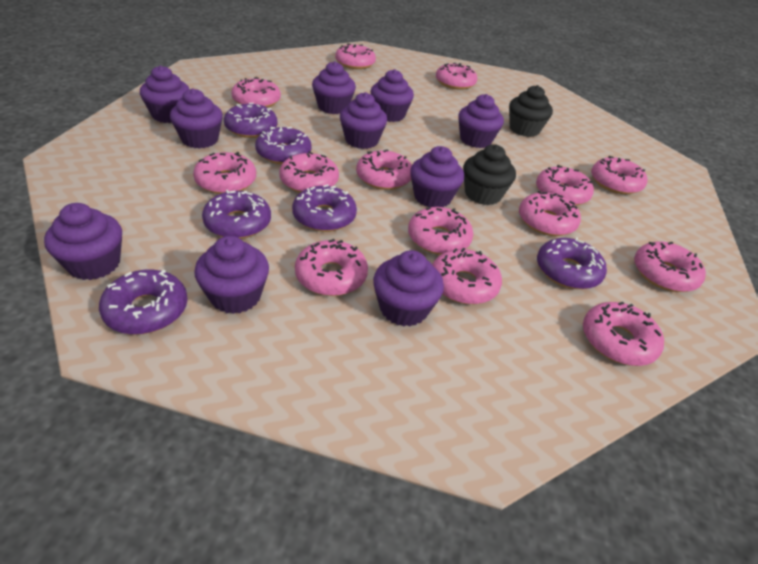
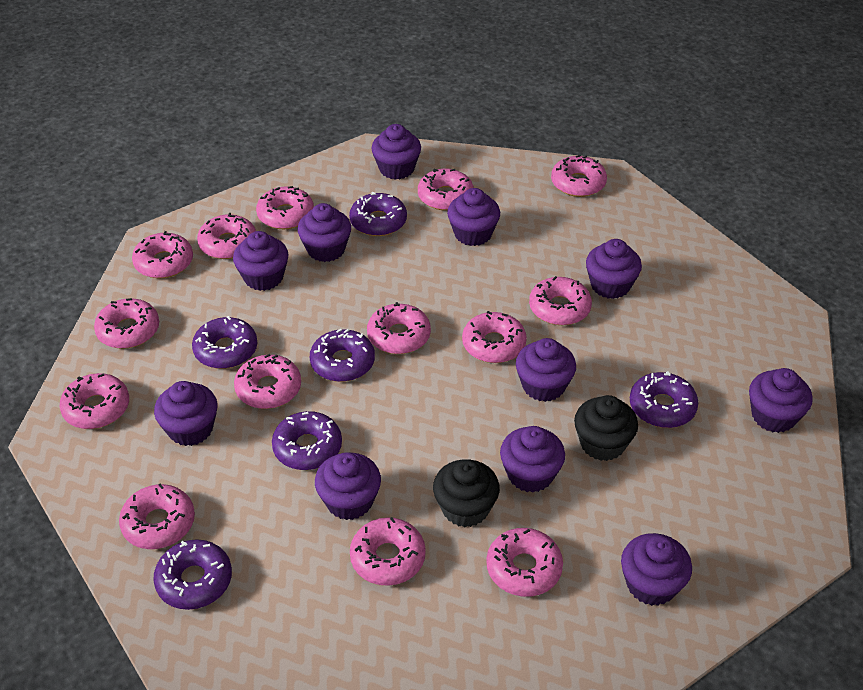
purple cupcake: [44,203,122,280] [140,65,189,123] [170,88,223,149] [194,236,269,314] [312,61,356,114] [340,92,387,149] [370,69,414,122] [373,250,444,326] [410,146,464,207] [458,94,504,148] = 10 -> [154,381,217,446] [233,231,288,291] [298,203,351,262] [315,452,381,520] [371,124,421,180] [447,188,500,246] [500,426,565,493] [516,338,576,402] [586,239,642,299] [621,533,692,606] [749,368,813,433] = 11

